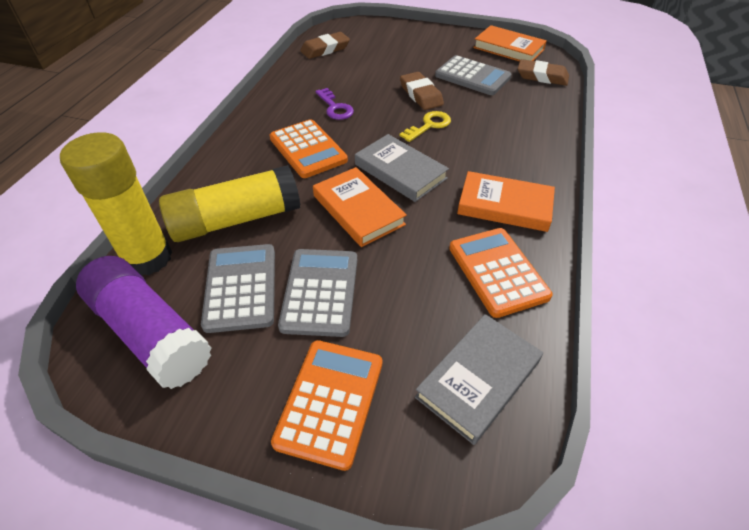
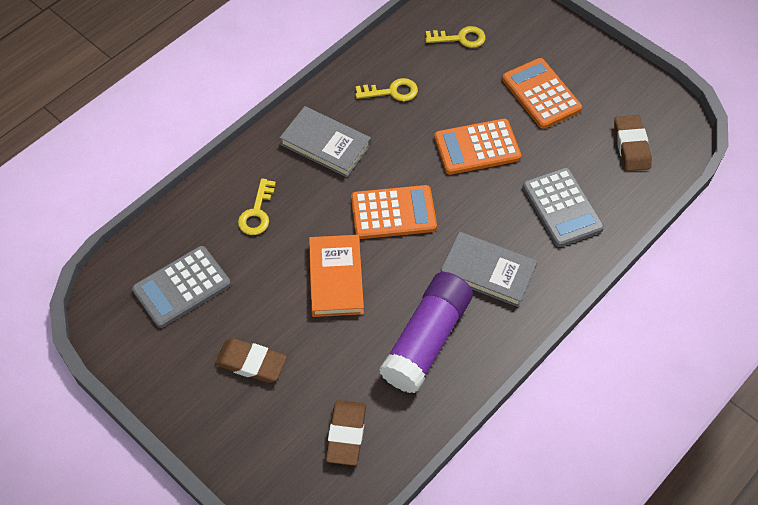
grey calculator: [201,244,275,333] [278,249,357,337] [435,55,511,95] = 3 -> [132,246,231,328] [522,167,604,247] = 2
orange book: [313,167,407,247] [457,171,555,232] [473,25,547,62] = 3 -> [309,235,364,317] = 1
purple key: [315,88,354,120] = 1 -> none = 0
yellow glue stick: [60,132,172,275] [159,165,301,242] = 2 -> none = 0
yellow key: [399,111,451,142] = 1 -> [238,178,276,235] [355,78,418,101] [425,26,486,48] = 3

